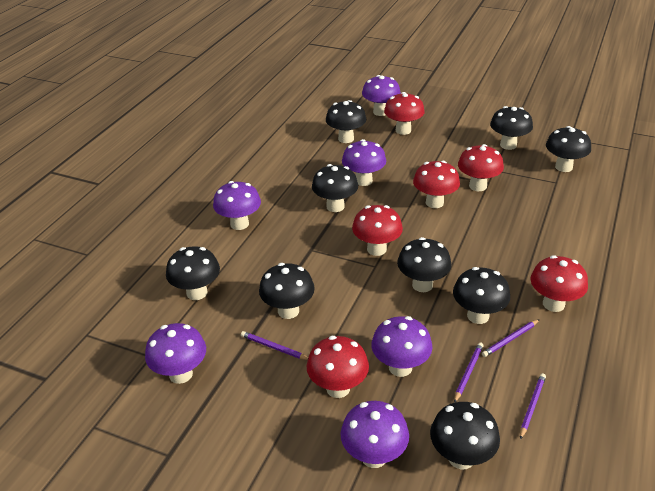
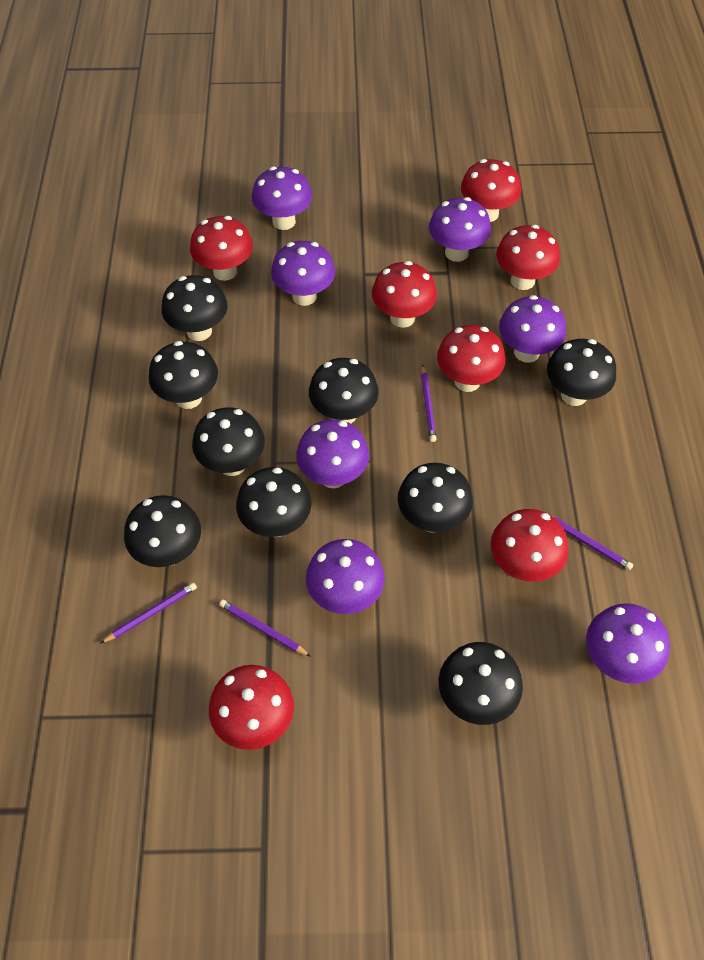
purple mushroom: [145,323,206,384] [213,181,261,230] [341,401,409,468] [342,139,386,186] [362,75,401,116] [371,316,432,377] = 6 -> [252,167,312,230] [271,241,335,306] [296,419,369,488] [306,539,385,614] [429,197,491,262] [499,295,566,363] [586,603,670,684] = 7
red mushroom: [307,336,369,398] [352,205,403,256] [384,92,425,135] [413,161,460,208] [458,144,504,191] [530,255,588,312] = 6 -> [190,216,253,281] [209,665,294,750] [372,261,437,328] [437,325,505,392] [461,159,521,222] [491,509,569,582] [496,225,560,290] = 7

